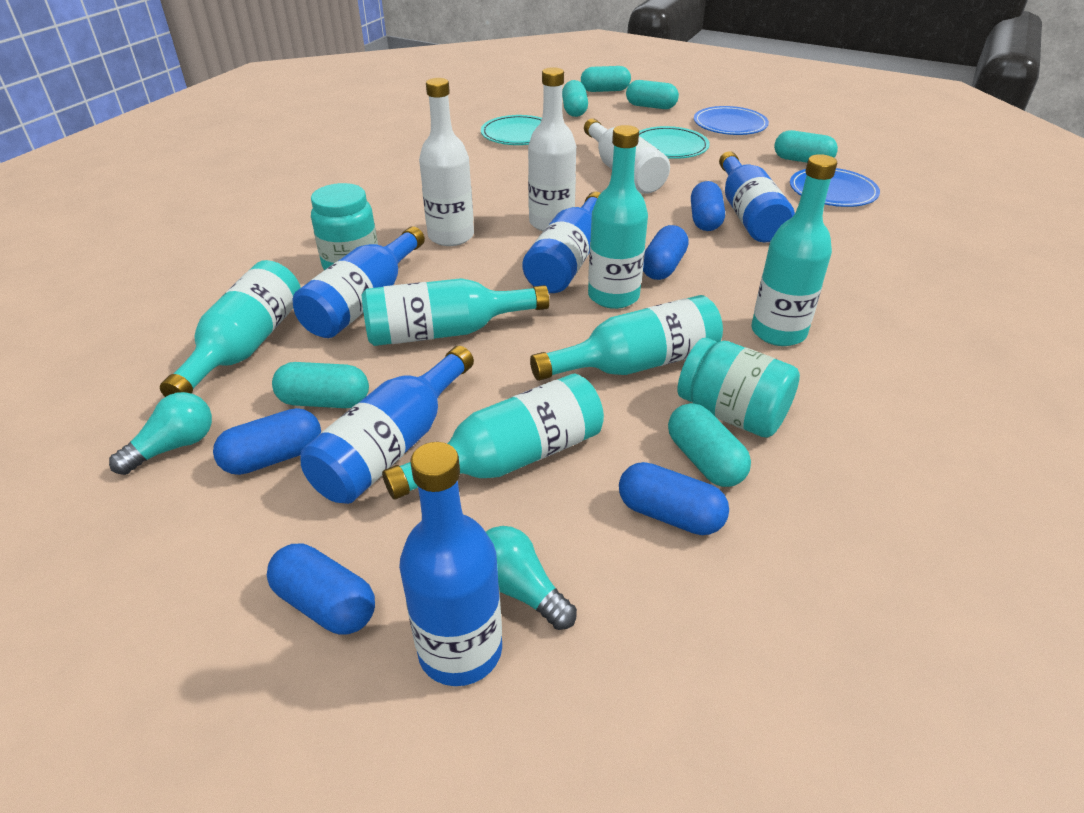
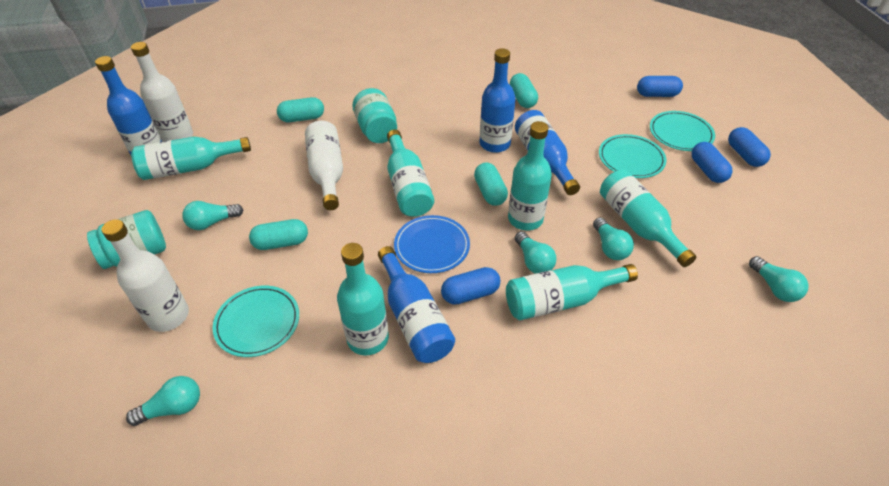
blue bottle: [293,226,425,338] [300,346,474,504] [399,442,502,686] [522,192,601,293] [719,151,795,242] = 5 -> [95,56,162,155] [378,246,455,363] [480,48,516,153] [515,110,580,195] = 4
blue capsule: [213,408,321,475] [267,544,375,635] [619,462,729,535] [643,225,689,280] [691,181,725,231] = 5 -> [441,267,500,305] [637,76,683,97] [692,142,733,183] [728,127,771,167] = 4
blue plate: [694,106,769,135] [790,168,880,207] = 2 -> [394,215,470,273] = 1
turquoise capsule: [272,362,369,408] [562,80,588,117] [581,66,631,92] [626,80,679,109] [668,403,751,487] [774,130,838,163] = 6 -> [249,219,308,250] [277,97,324,122] [474,163,508,206] [510,73,538,108] = 4
turquoise light bulb: [109,392,212,475] [486,526,577,630] = 2 -> [126,376,200,426] [182,201,244,230] [515,231,556,274] [593,217,634,260] [749,256,809,302] = 5
turquoise plate: [481,115,542,145] [639,126,710,159] = 2 -> [213,286,299,357] [599,134,666,178] [650,111,715,151] = 3

